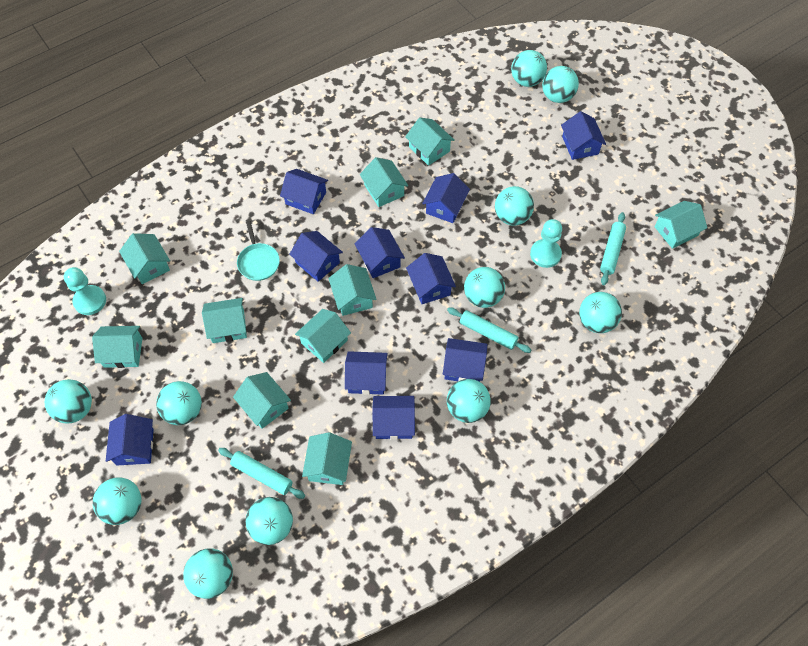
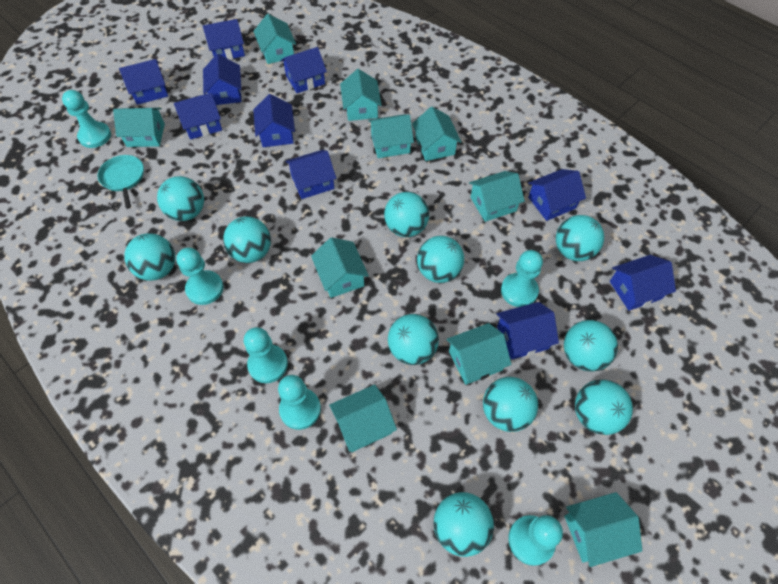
turquoise pawn: [64,267,106,315] [530,219,562,268] = 2 -> [62,90,111,148] [176,248,223,305] [244,327,288,383] [278,375,321,430] [501,250,543,307] [508,515,563,566] = 6
turquoise rolling pin: [218,448,305,499] [447,307,531,353] [600,212,626,285] = 3 -> none = 0

